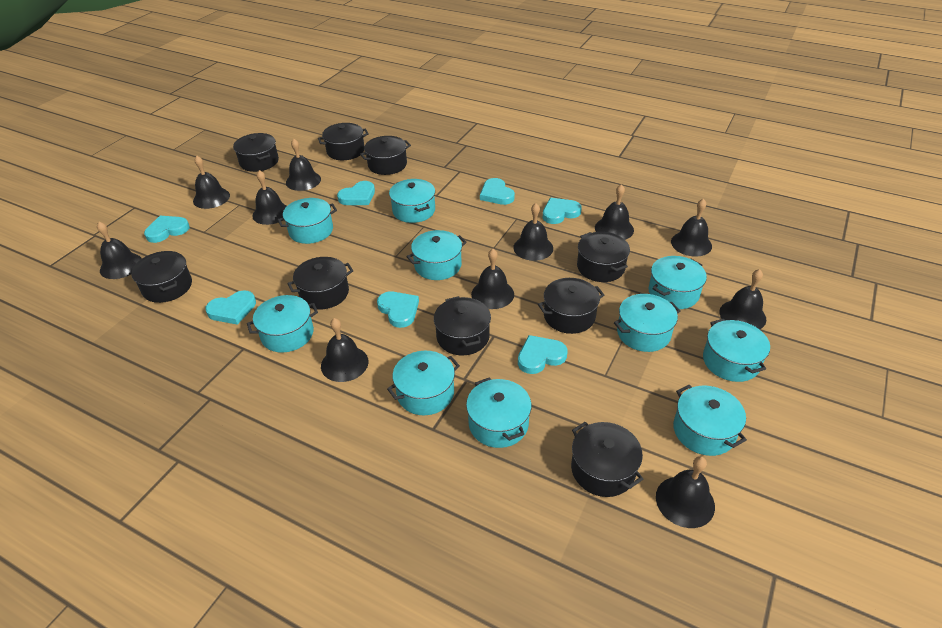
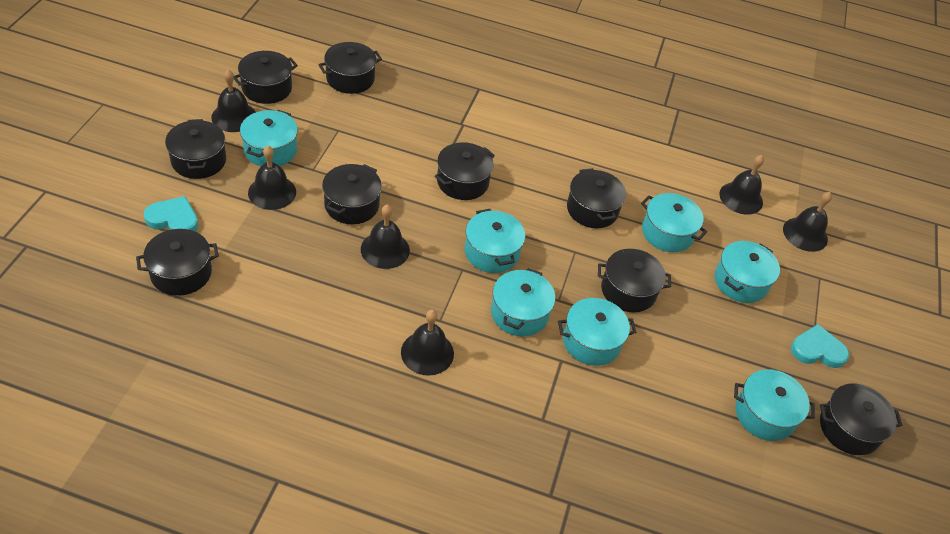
black bell: [97,222,142,279] [193,156,230,209] [252,170,287,225] [286,139,321,191] [321,318,368,382] [471,249,514,309] [513,203,553,261] [595,184,634,240] [656,456,715,528] [671,199,712,257] [719,269,766,330] = 11 -> [211,70,256,132] [248,146,296,210] [361,205,410,269] [401,310,454,376] [719,155,764,214] [783,192,832,252] = 6
turquoise heart: [144,216,190,243] [205,290,256,325] [337,181,375,205] [377,291,419,328] [480,178,515,205] [518,335,568,374] [543,198,582,224] = 7 -> [144,196,198,231] [791,324,849,368] = 2
turquoise pot: [247,295,318,353] [278,198,337,244] [387,351,460,415] [389,179,435,223] [406,230,467,280] [466,377,532,448] [614,294,681,352] [649,256,707,309] [673,385,747,456] [703,319,770,382] = 10 -> [240,110,298,166] [465,209,525,273] [491,268,555,336] [558,298,636,366] [641,193,707,252] [715,241,780,303] [734,369,815,441] = 7

